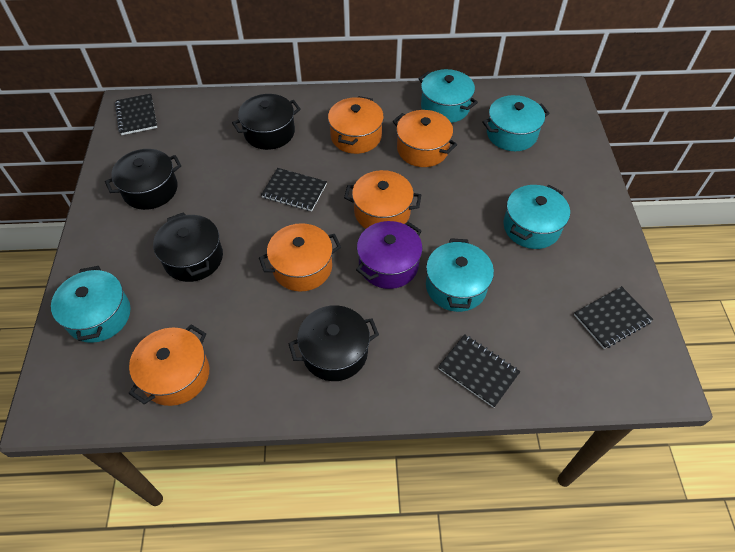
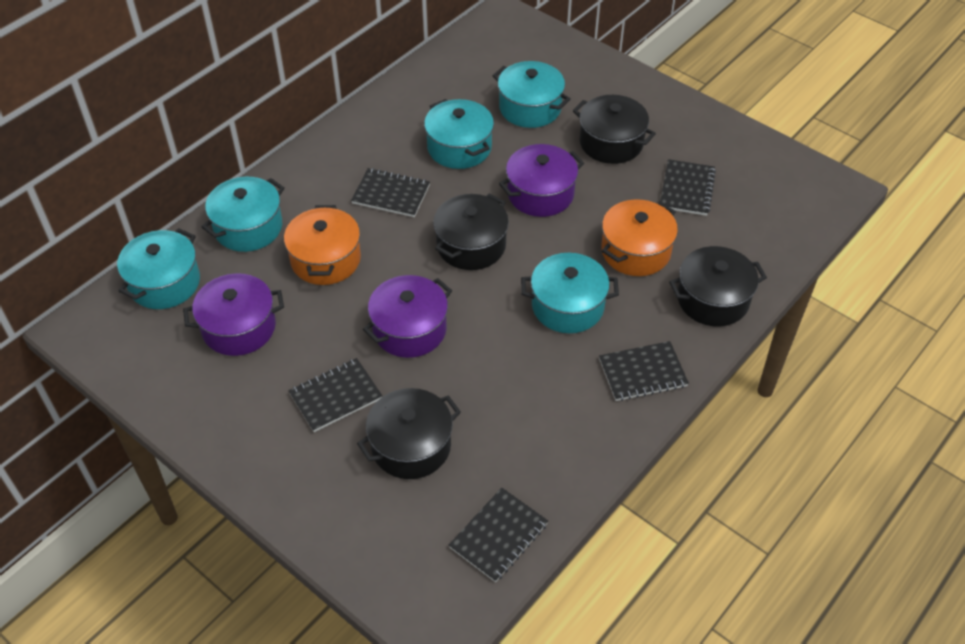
black notebook: [115,94,157,135] [261,168,327,211] [438,334,521,408] [574,286,653,349] = 4 -> [289,358,382,432] [351,168,430,217] [449,488,548,582] [599,341,689,401] [660,159,716,216] = 5
orange pot: [129,324,209,406] [259,223,341,292] [328,96,384,154] [344,170,421,229] [393,110,457,167] = 5 -> [284,205,361,285] [601,199,678,276] = 2
purple pot: [356,221,422,289] = 1 -> [183,273,284,356] [363,275,452,358] [499,144,584,217] = 3

